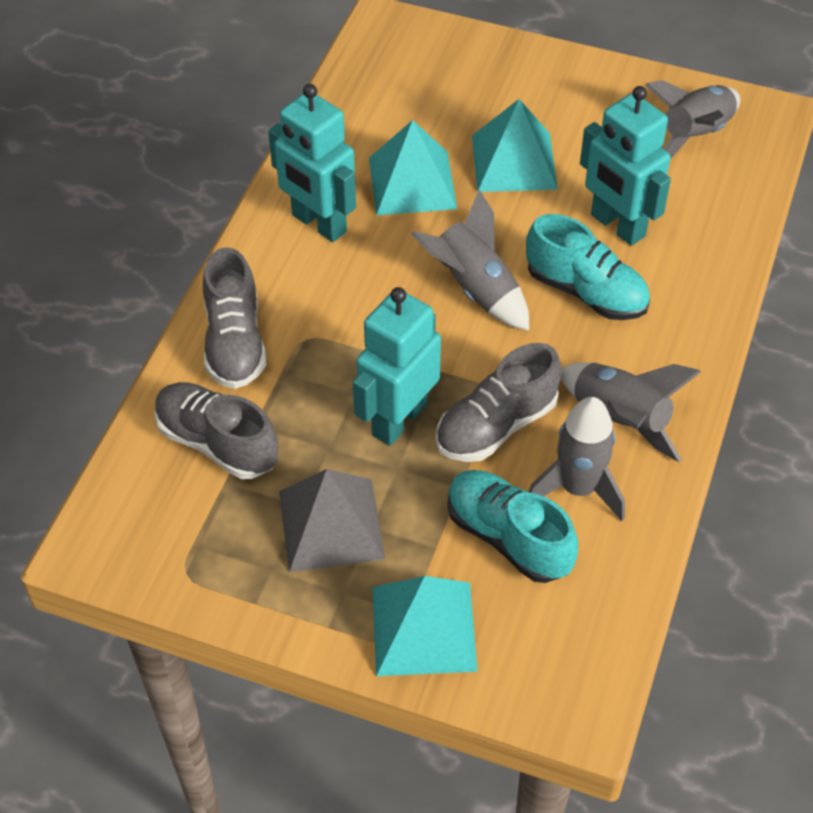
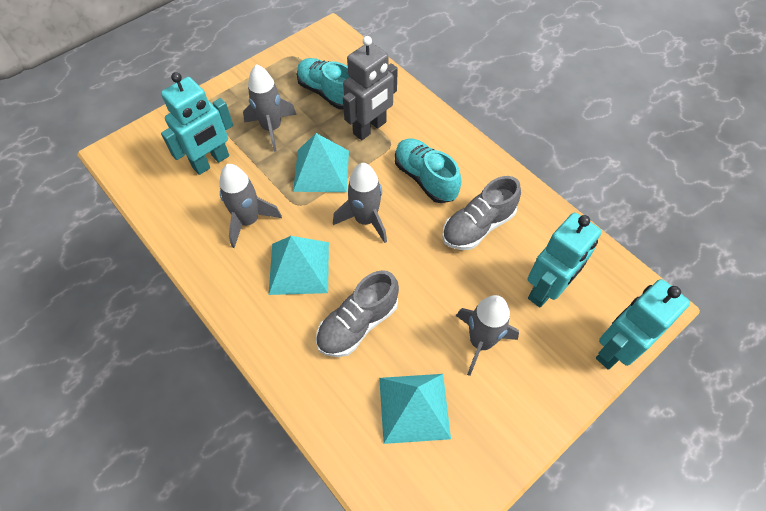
grey pyramid: [279,469,385,572] = 1 -> none = 0
grey robot: none = 0 -> [343,36,398,140] = 1
grey shoe: [155,382,278,479] [203,247,266,389] [436,343,562,462] = 3 -> [316,270,399,357] [442,176,521,250] = 2

